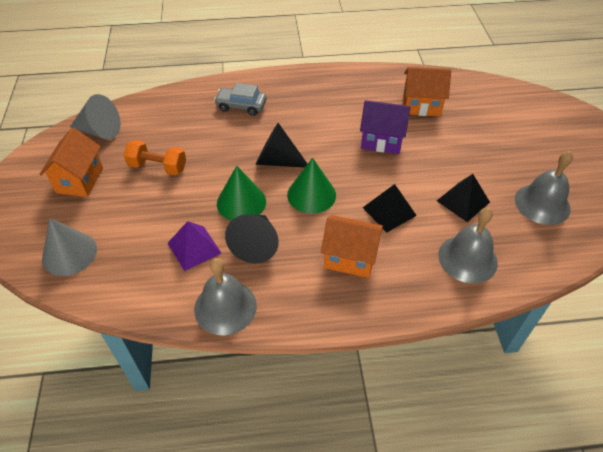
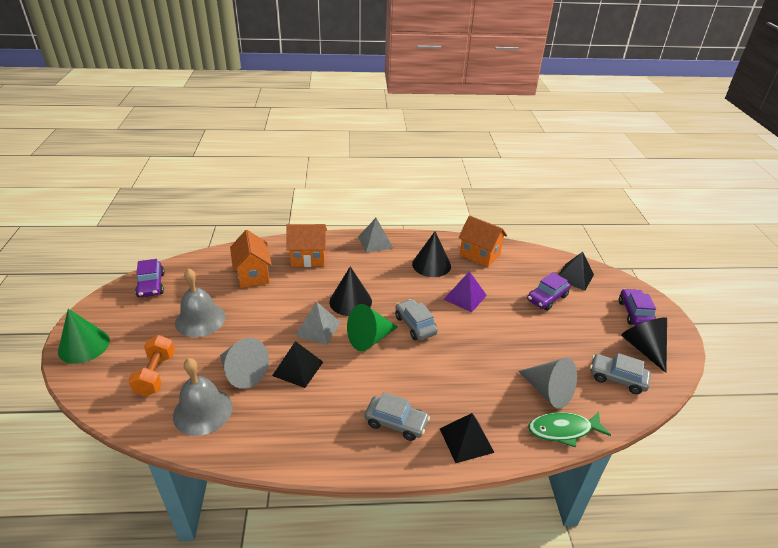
black cone: [225,214,279,263] [256,123,307,168] = 2 -> [329,266,372,316] [412,231,451,277] [621,317,667,373] = 3
black pyramid: [363,184,417,232] [437,174,490,222] = 2 -> [272,341,323,388] [440,413,495,463] [558,252,594,291] = 3
green fish: none = 0 -> [528,412,611,447] = 1
grey bell: [194,258,257,336] [438,207,498,283] [515,151,573,225] = 3 -> [173,358,233,436] [175,268,226,337] = 2
grey car: [214,83,266,116] = 1 -> [364,392,430,441] [395,299,438,340] [590,353,651,394] = 3
grey pyramid: none = 0 -> [295,302,341,345] [358,218,393,253] = 2
purple car: none = 0 -> [135,259,165,298] [527,272,570,311] [619,289,656,326] = 3
purple house: [360,100,410,154] = 1 -> none = 0

